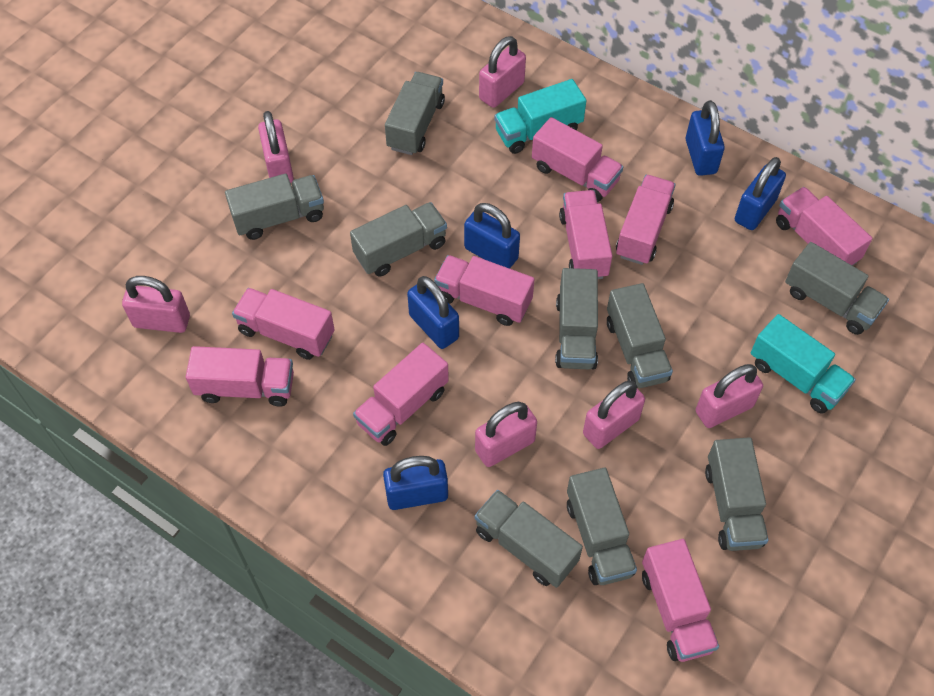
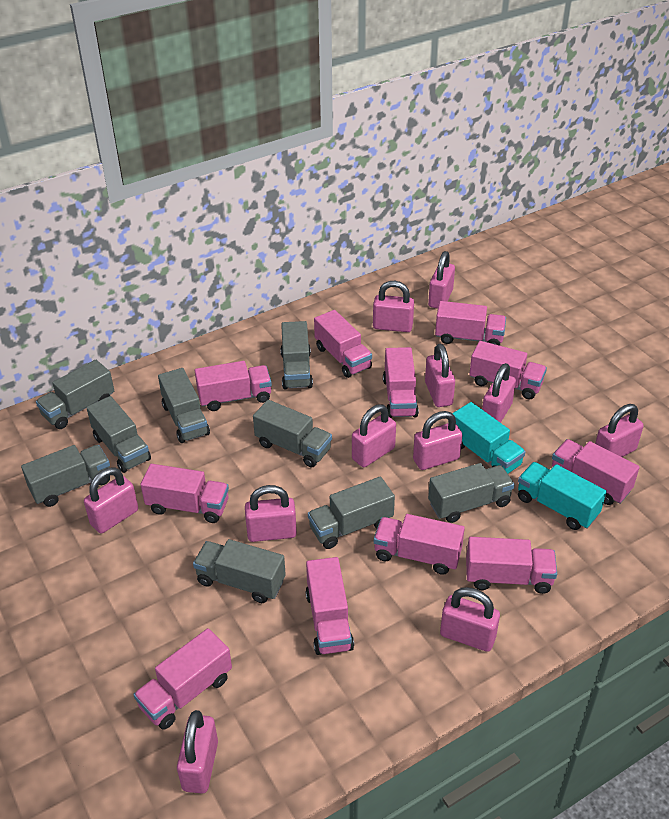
blue padlock: [383,456,448,510] [407,276,459,349] [464,203,520,269] [686,100,725,176] [735,157,786,230] = 5 -> none = 0
pink padlock: [122,276,190,333] [258,111,294,183] [475,402,537,467] [479,36,526,108] [583,380,645,449] [696,364,763,428] = 6 -> [84,467,138,534] [177,710,218,794] [245,485,297,542] [352,404,396,467] [373,281,414,332] [413,411,462,470] [425,344,455,407] [428,251,455,309] [440,587,500,652] [482,363,516,423] [595,404,644,457] = 11
pink truck: [186,346,294,407] [232,288,335,360] [353,343,449,446] [434,255,535,326] [532,117,623,202] [559,190,612,279] [616,175,676,265] [642,539,719,662] [776,187,872,266] = 9 -> [133,628,232,730] [141,464,229,523] [195,361,272,411] [306,557,354,655] [314,310,372,378] [374,514,465,575] [383,347,419,418] [435,301,506,346] [466,537,557,594] [469,341,547,400] [552,439,640,505] = 11

